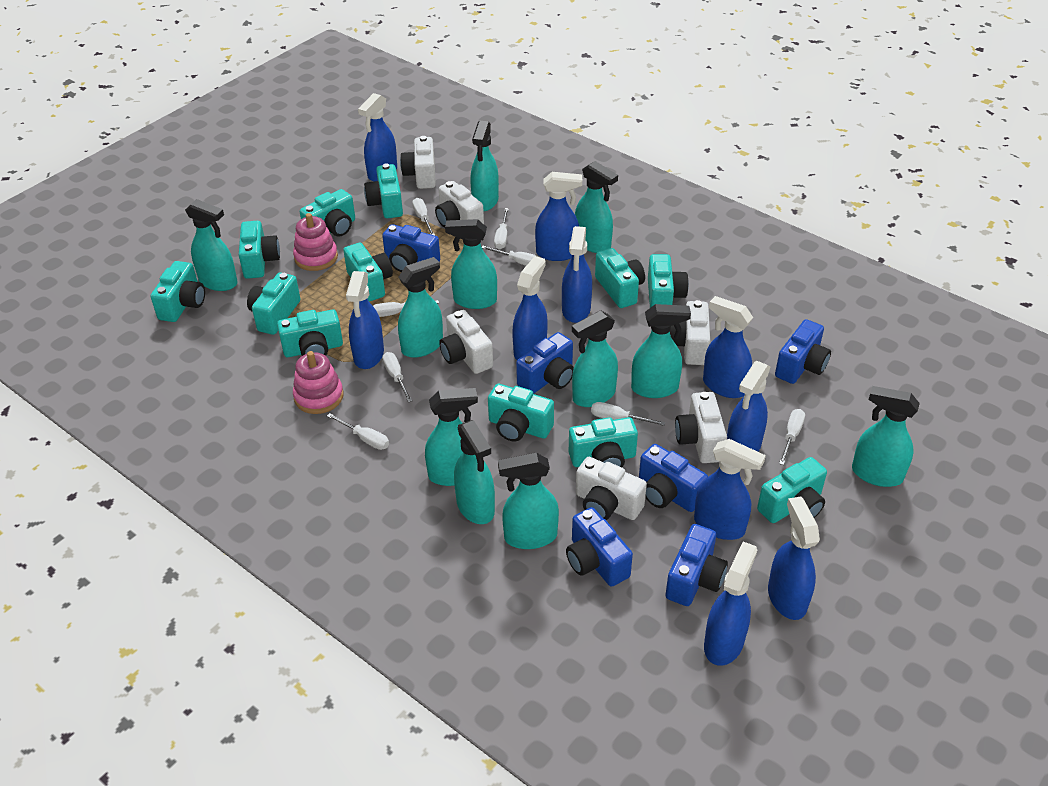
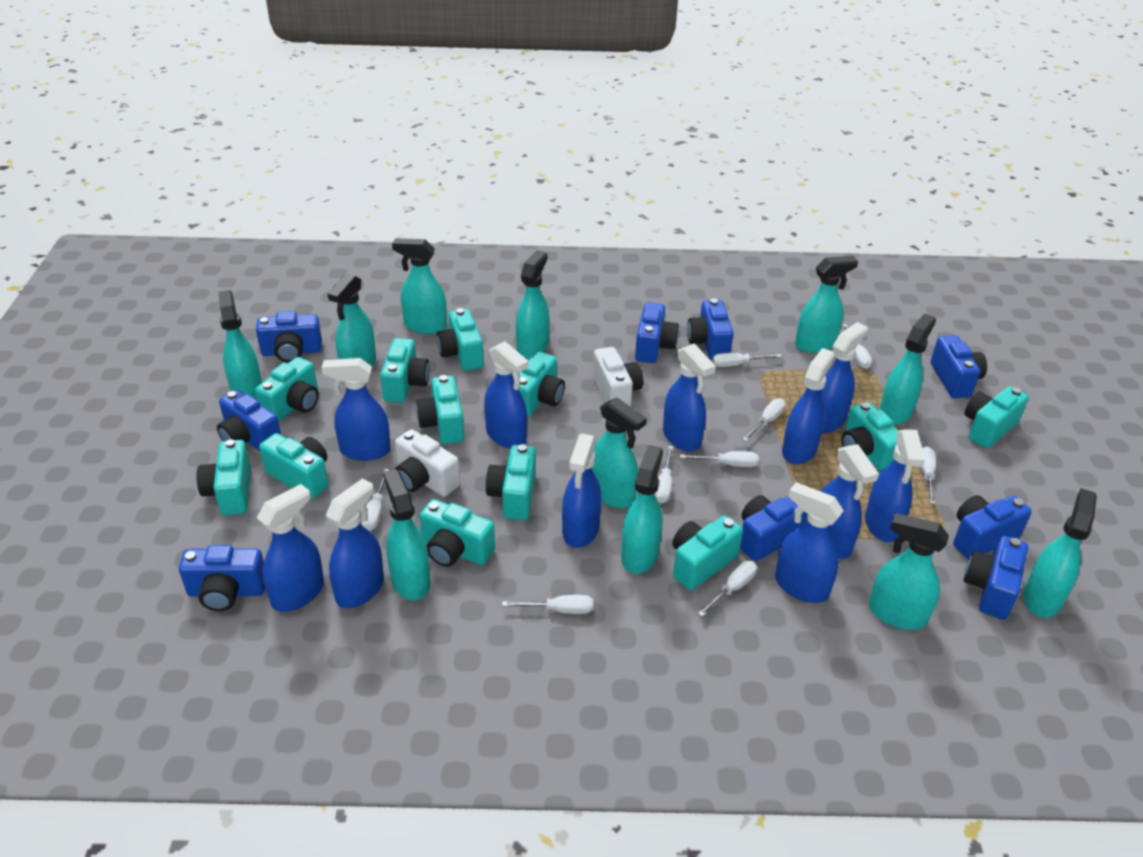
blue camera: [382,224,440,272] [516,332,574,394] [566,507,633,587] [639,444,708,512] [665,524,728,606] [775,319,831,384] = 6 -> [179,545,265,611] [217,390,281,451] [256,311,322,362] [635,302,679,363] [687,298,734,360] [740,495,808,561] [931,335,987,398] [953,495,1032,559] [964,536,1028,620] = 9
blue spray bottle: [346,271,384,369] [358,93,397,181] [512,256,548,360] [535,172,582,261] [562,226,592,323] [694,439,766,540] [703,296,753,398] [704,542,757,666] [727,361,771,452] [768,497,820,620] = 10 -> [257,484,324,612] [321,358,391,461] [325,478,384,608] [484,341,529,449] [562,433,601,548] [663,343,715,451] [775,482,844,603] [782,348,834,464] [820,322,868,433] [821,444,879,559] [865,429,925,542] = 11
pink stacking toy: [293,213,338,271] [293,351,343,414] = 2 -> none = 0
white camera: [400,136,436,189] [435,181,484,227] [439,310,493,374] [576,457,647,520] [670,300,710,365] [675,392,727,463] = 6 -> [395,429,460,497] [593,347,643,407] = 2
white screwdriver: [327,413,389,450] [373,300,439,317] [382,352,413,402] [412,198,435,235] [482,246,539,266] [494,208,509,249] [591,402,665,426] [779,409,805,465] = 8 -> [362,469,389,531] [502,595,593,614] [655,446,673,503] [680,451,759,467] [698,561,757,617] [713,353,782,367] [742,398,786,442] [843,324,872,369] [920,446,936,504] = 9

